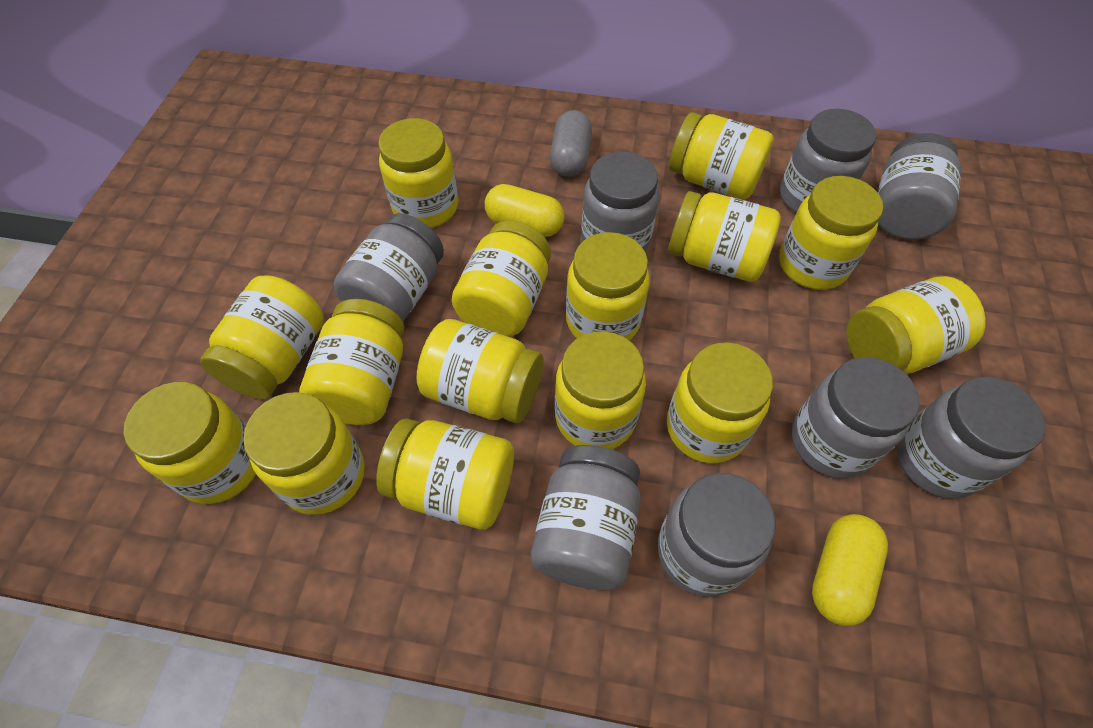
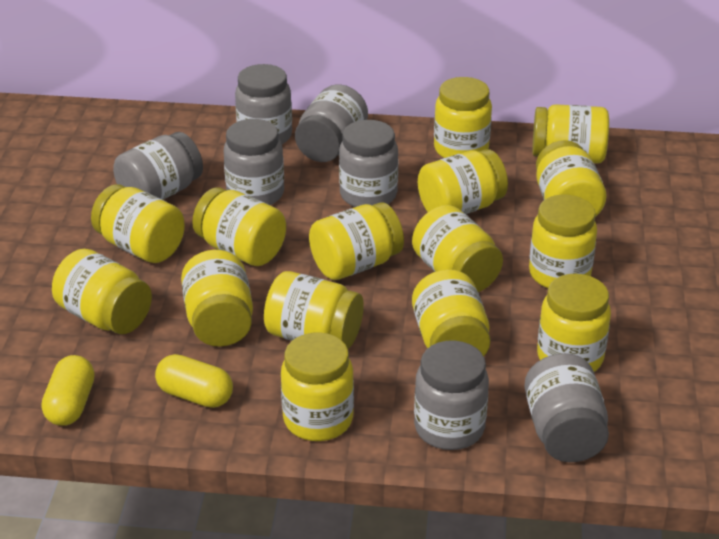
grey capsule: [550,110,592,177] = 1 -> none = 0
grey jar: [334,213,444,322] [531,445,641,590] [581,152,659,252] [658,473,776,597] [780,109,876,213] [792,357,919,478] [878,133,961,240] [897,377,1045,499] = 8 -> [113,132,203,200] [224,119,284,205] [235,64,292,144] [295,84,368,162] [339,120,398,207] [414,341,489,450] [524,353,609,462] = 7

